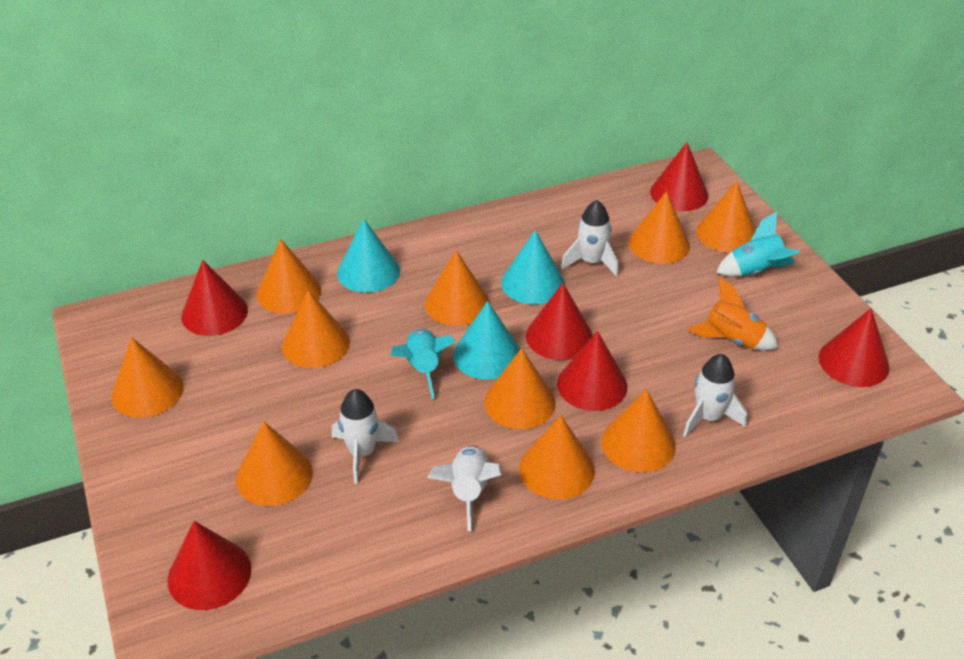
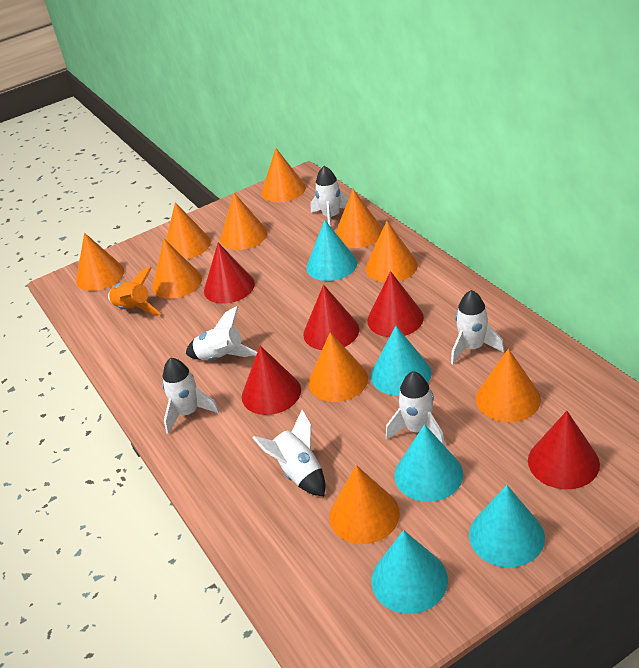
red cone: [168,521,251,610] [181,260,248,336] [526,283,593,360] [557,331,627,411] [650,142,708,211] [818,308,889,387] = 6 -> [204,243,255,304] [242,346,301,415] [303,285,359,350] [367,271,424,337] [528,411,600,489] = 5
turquoise cone: [337,219,400,293] [453,301,520,380] [501,230,565,304] = 3 -> [306,220,357,281] [371,326,432,396] [371,530,448,614] [394,424,463,502] [469,485,545,567] = 5
turquoise rocket: [390,329,456,399] [716,212,800,277] = 2 -> none = 0
white rocket: [332,389,399,484] [427,446,502,531] [561,200,619,277] [683,354,747,438] = 4 -> [162,358,219,434] [186,306,257,360] [252,409,325,496] [310,166,349,227] [386,371,445,446] [451,290,504,364] = 6

